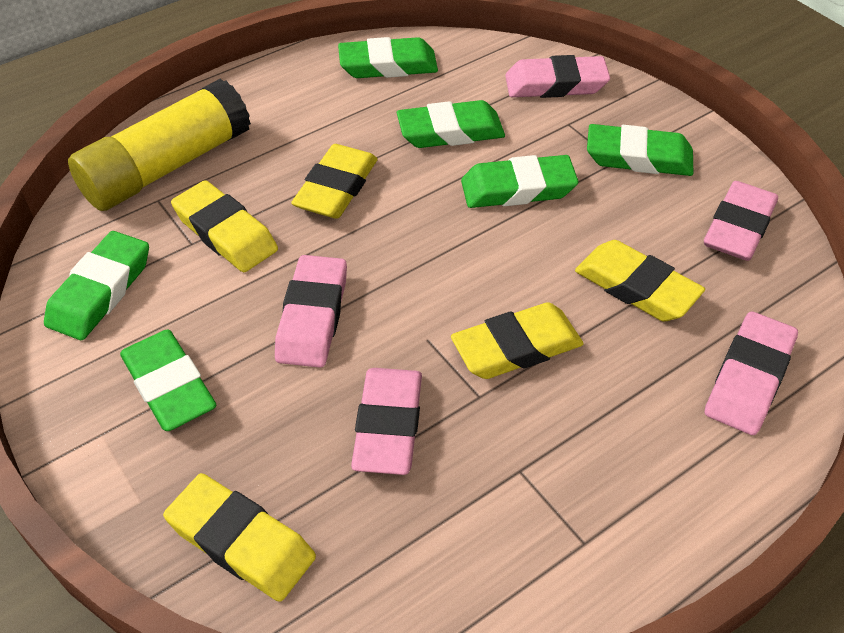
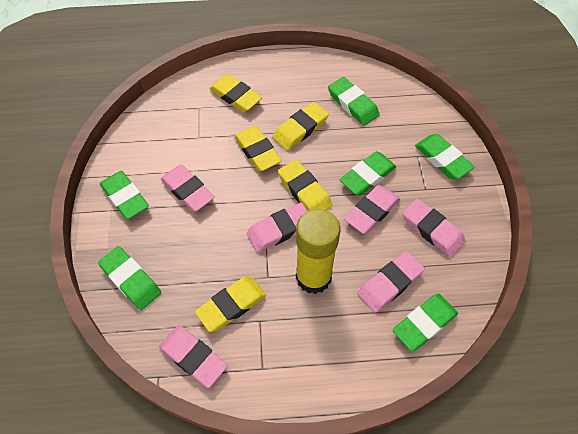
pink eraser: [275,255,347,368] [351,368,422,475] [505,55,610,98] [704,181,778,261] [705,311,798,435] = 5 -> [159,326,228,388] [161,165,215,212] [246,203,307,252] [344,185,400,234] [358,251,425,313] [403,199,466,257] = 6

